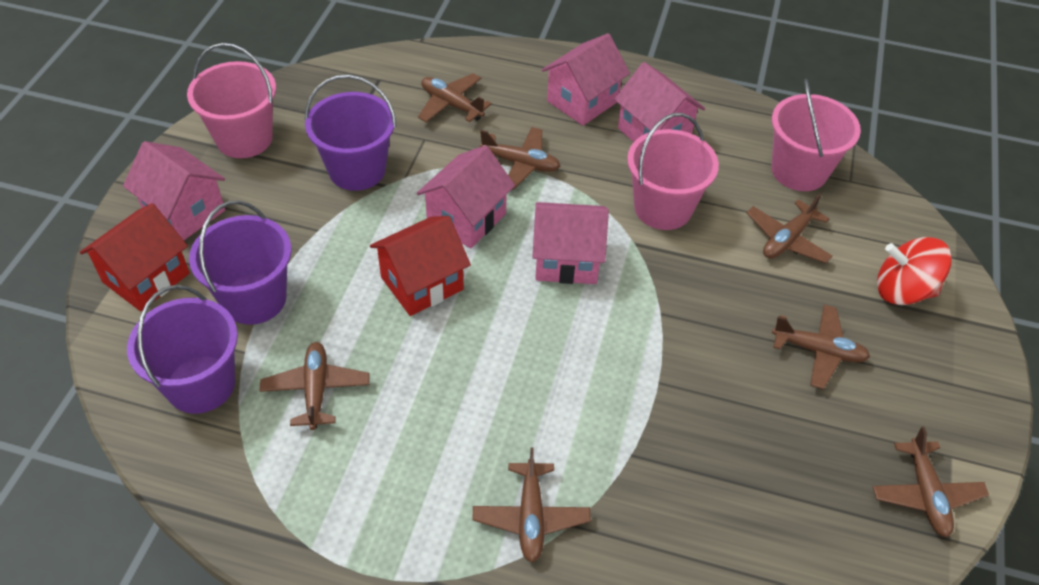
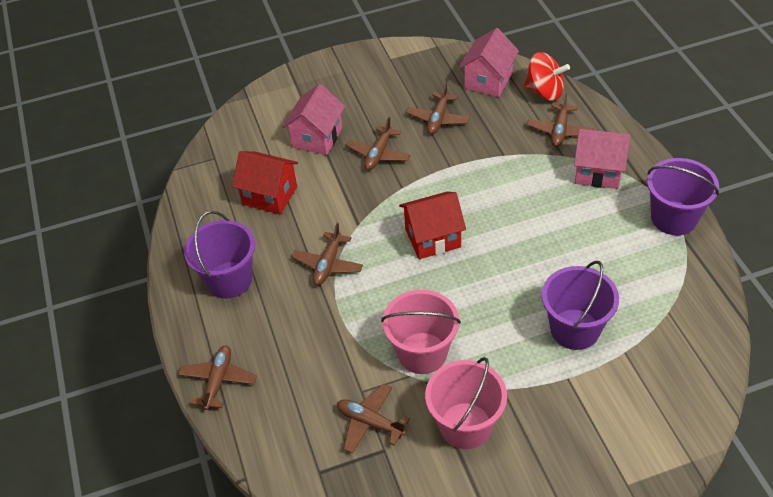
brown plane: [260,342,370,430] [418,73,492,122] [472,447,591,562] [480,127,561,190] [747,193,833,263] [772,305,870,389] [873,426,989,537] = 7 -> [178,346,257,410] [292,223,363,285] [337,384,410,454] [346,117,410,170] [406,82,470,134] [527,93,594,147] = 6
pink bucket: [187,43,276,158] [627,113,719,230] [772,79,861,191] = 3 -> [381,290,461,374] [425,357,507,449] = 2
pink house: [123,141,225,240] [417,145,515,248] [533,202,609,284] [542,33,630,126] [614,62,705,142] = 5 -> [282,84,345,155] [459,28,519,97] [574,129,630,189] = 3

